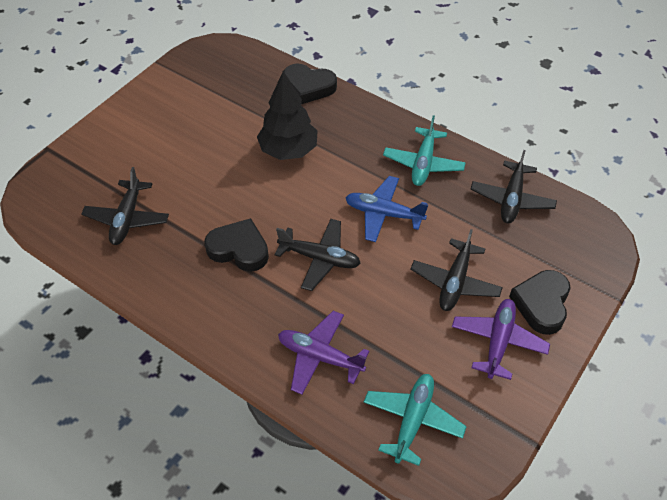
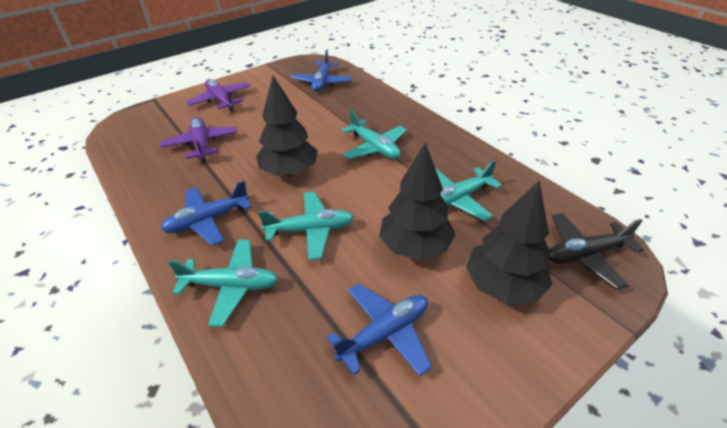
black heart: [204,218,269,272] [284,64,337,104] [509,270,571,335] = 3 -> none = 0
black plane: [81,167,169,245] [275,219,361,291] [410,229,503,311] [471,150,557,223] = 4 -> [549,213,644,290] = 1
black tree: [257,71,318,160] = 1 -> [256,76,318,176] [379,143,456,260] [466,180,552,304] = 3
blue plane: [345,176,429,242] = 1 -> [161,181,252,246] [291,49,352,92] [326,284,432,376] = 3
turquoise plane: [364,374,467,466] [383,115,466,186] = 2 -> [168,239,278,327] [258,192,354,260] [341,110,407,159] [435,160,502,221] = 4

